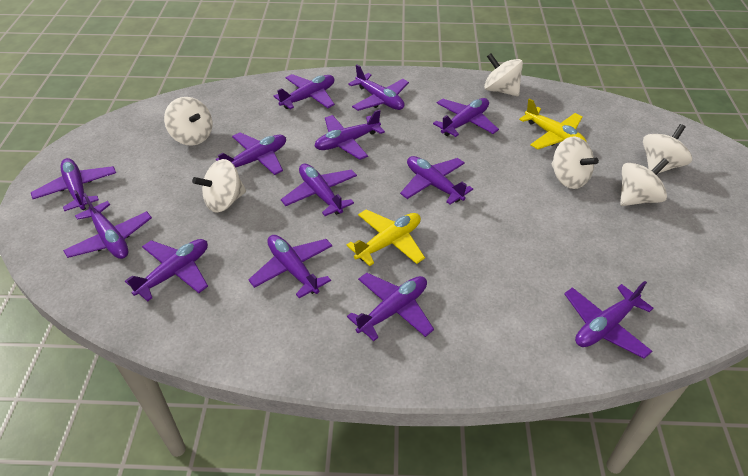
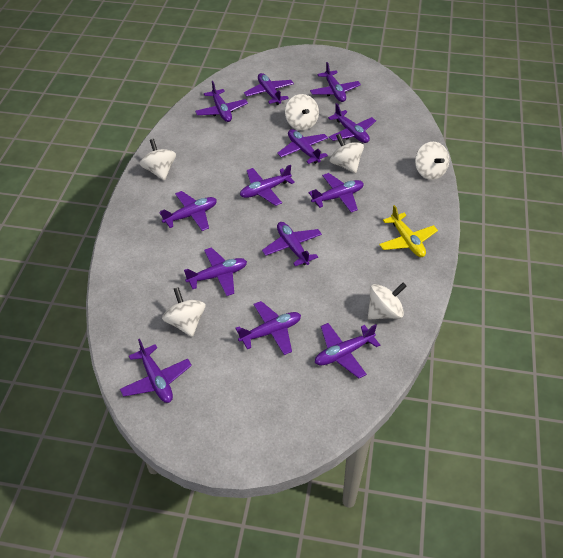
yellow plane: [346,209,425,266] [519,98,587,149] = 2 -> [379,205,438,257] = 1

